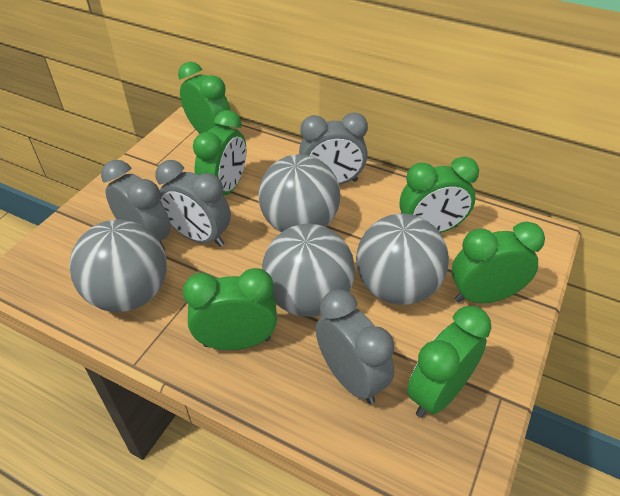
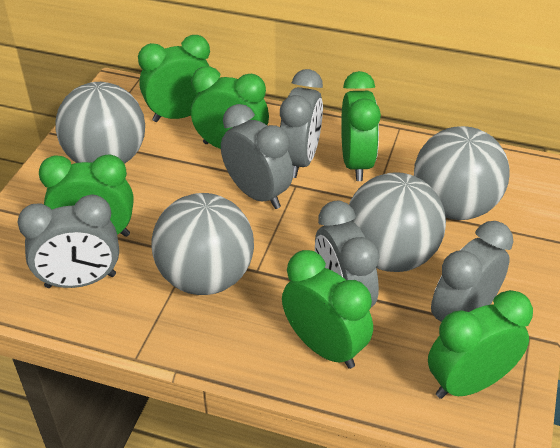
grey clock: [101,160,171,252] [155,160,231,247] [299,113,368,185] [316,289,394,404] = 4 -> [17,194,119,288] [221,104,293,209] [280,69,323,178] [315,201,379,307] [431,221,513,322] = 5

